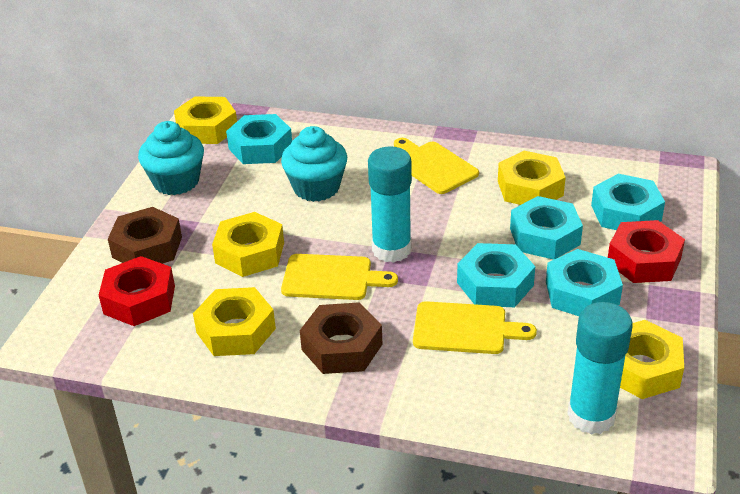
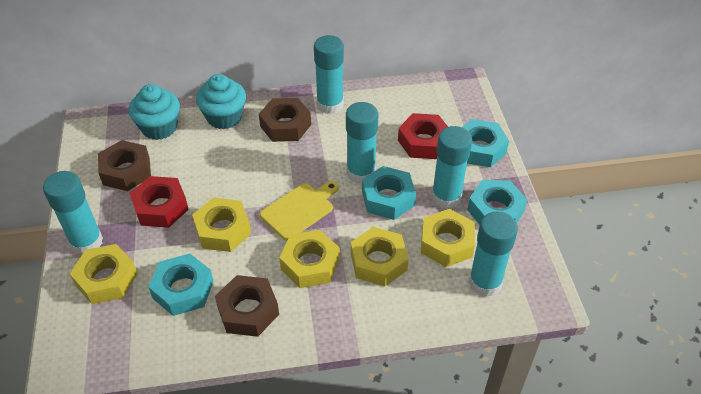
brown nut: [108,207,182,264] [300,302,383,374] = 2 -> [98,140,151,191] [215,275,279,337] [259,98,311,142] = 3
turquoise glue stick: [368,146,412,263] [567,302,633,435] = 2 -> [43,171,103,255] [314,35,344,114] [346,102,378,184] [431,126,472,209] [469,211,518,297] = 5
turquoise nut: [226,114,292,164] [457,243,535,307] [510,196,583,260] [546,249,623,316] [591,174,665,230] = 5 -> [148,253,214,316] [362,166,416,220] [462,119,509,167] [467,180,527,225] = 4
yellow cutting board: [281,254,398,300] [394,138,479,194] [413,301,537,354] = 3 -> [260,181,339,240] = 1

